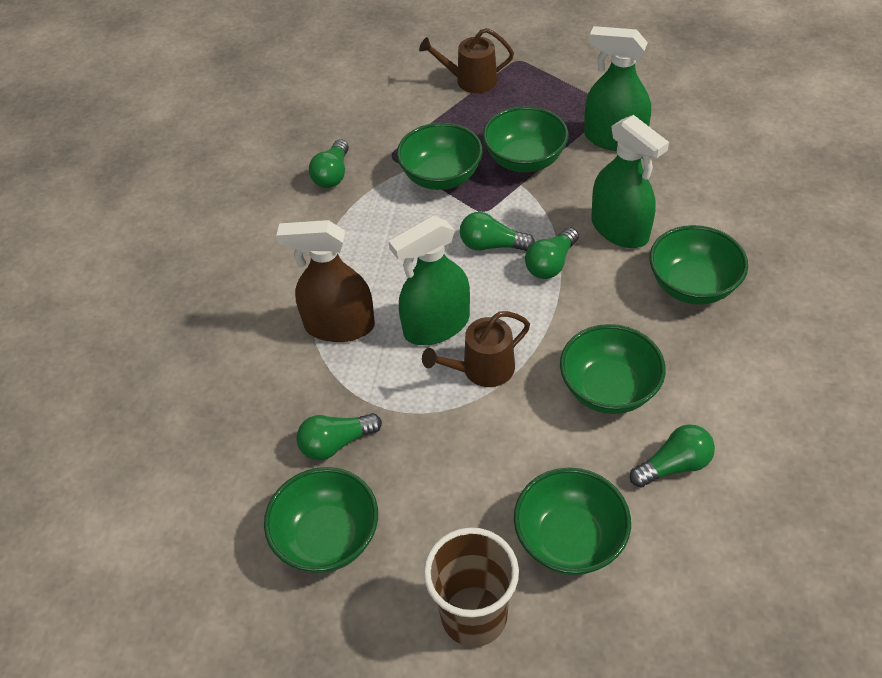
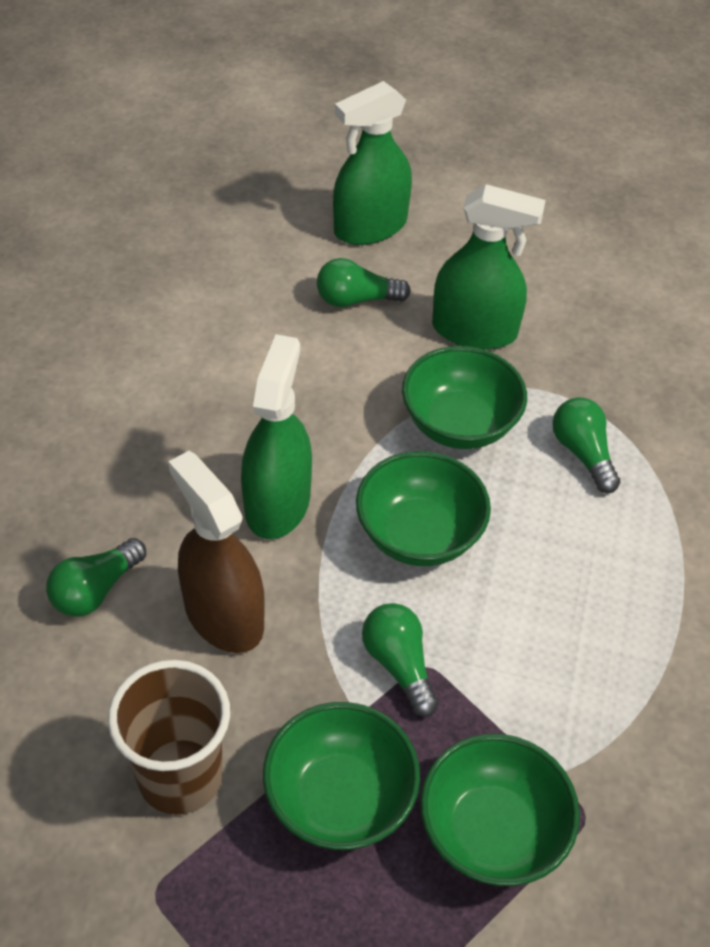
brown watering can: [419,28,514,93] [422,311,530,387] = 2 -> none = 0
green bowl: [264,467,378,573] [397,123,483,190] [483,106,568,172] [514,468,631,575] [560,324,666,414] [649,225,748,305] = 6 -> [263,702,420,850] [356,451,491,566] [402,346,527,449] [420,734,580,886] = 4
green light bulb: [296,413,382,460] [309,139,349,188] [460,212,535,251] [525,227,579,279] [630,424,715,488] = 5 -> [46,538,146,617] [317,258,411,307] [362,603,439,717] [552,397,620,493] = 4

